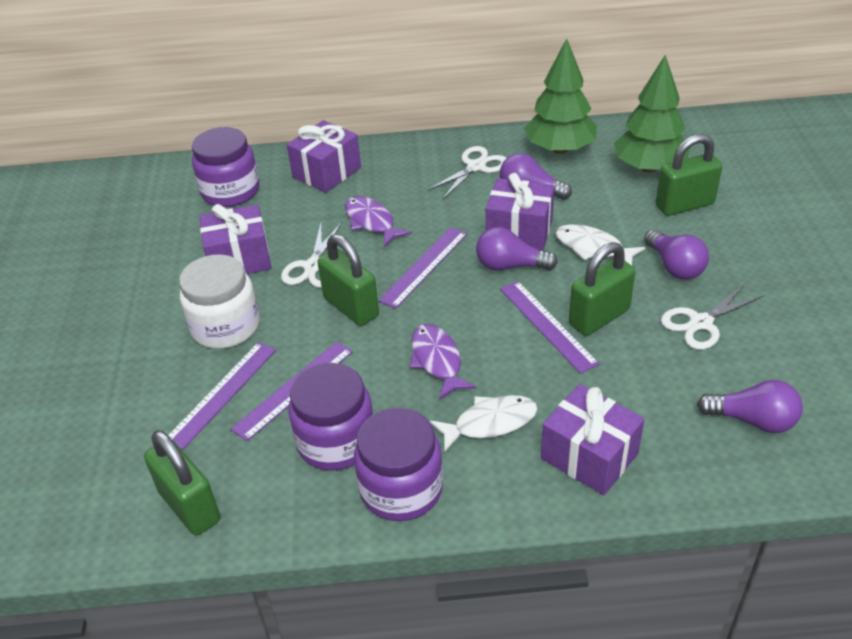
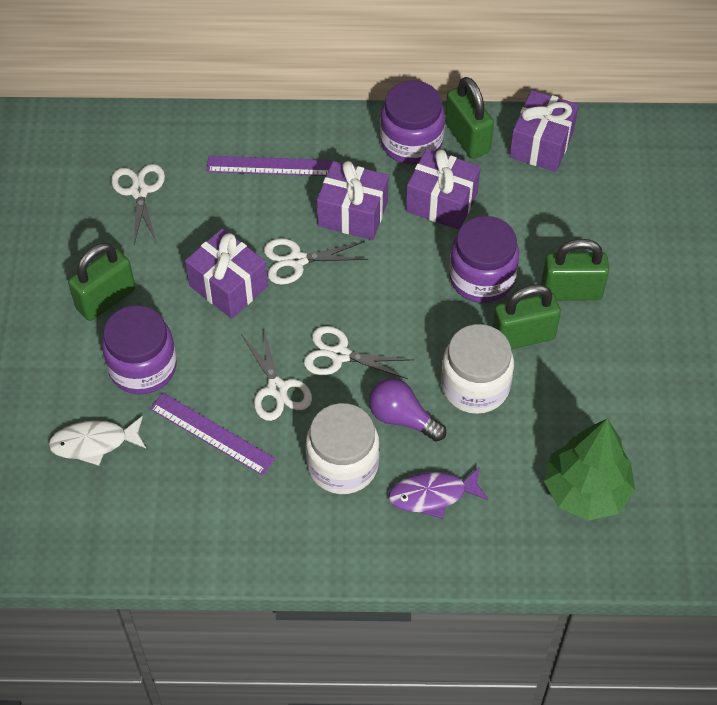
green tree: [524,38,597,154] [614,55,690,173] = 2 -> [544,419,636,521] = 1
purple fish: [345,196,412,247] [410,324,476,400] = 2 -> [388,466,488,519] = 1
purple light bulb: [476,227,558,271] [500,153,572,200] [644,229,709,280] [697,380,803,433] = 4 -> [369,378,446,442] = 1
purple ruler: [168,342,276,450] [231,341,353,441] [378,227,467,309] [500,281,600,374] = 4 -> [150,393,275,476] [207,156,332,176] = 2
white fish: [430,395,538,453] [555,224,646,266] = 2 -> [48,416,146,466] = 1
white jar: [179,254,260,349] = 1 -> [306,403,380,494] [441,324,514,414] = 2
white scissors: [281,222,342,288] [427,146,507,199] [661,284,765,350] = 3 -> [111,164,165,245] [241,326,312,421] [264,238,368,285] [304,326,413,379] = 4

